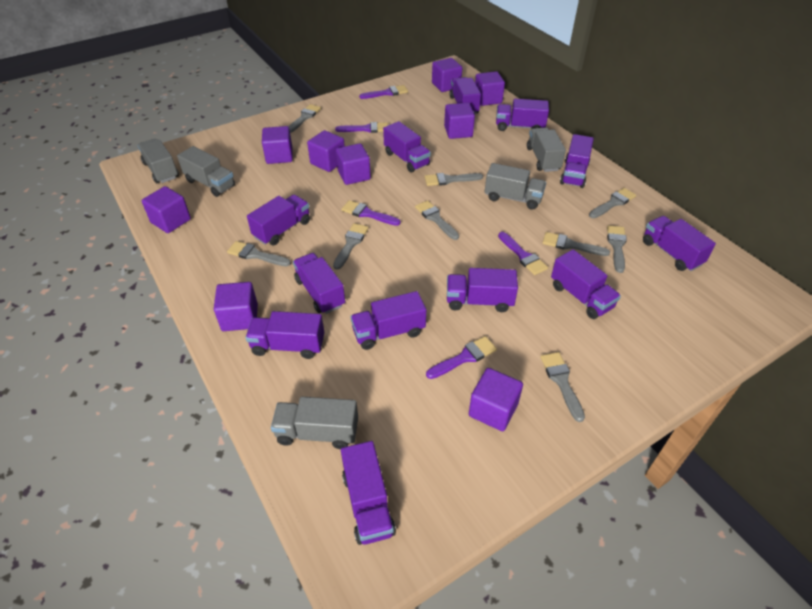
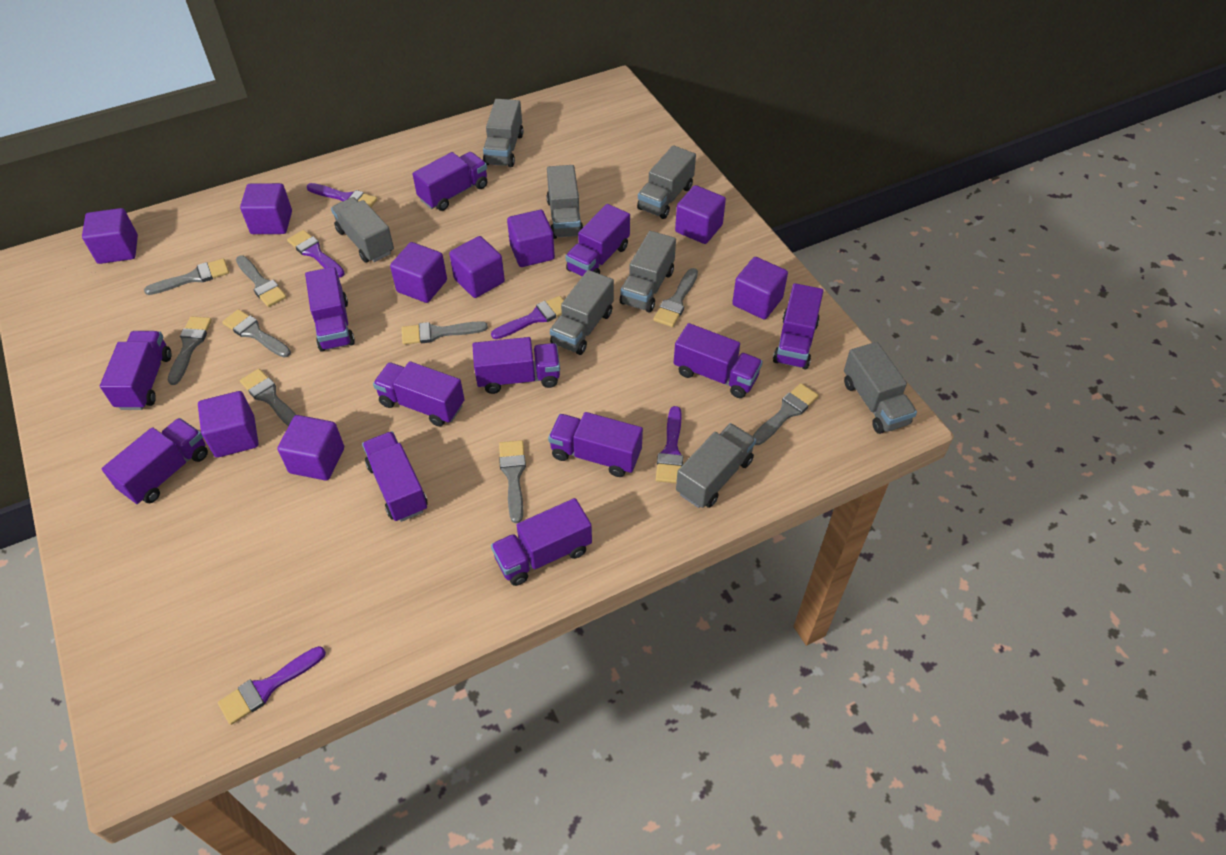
grey truck: [138,139,179,183] [177,146,235,197] [271,397,358,449] [485,163,546,210] [527,127,566,172] = 5 -> [331,197,394,263] [483,99,523,167] [546,165,583,239] [550,270,614,355] [620,231,676,312] [637,145,696,219] [676,423,756,508] [844,342,917,434] = 8

